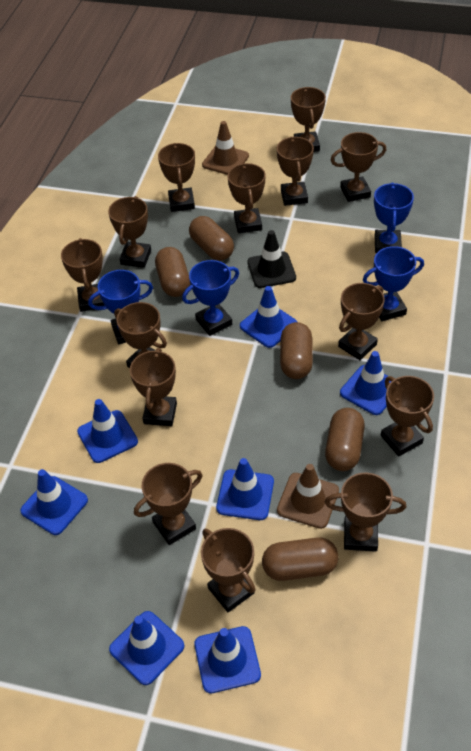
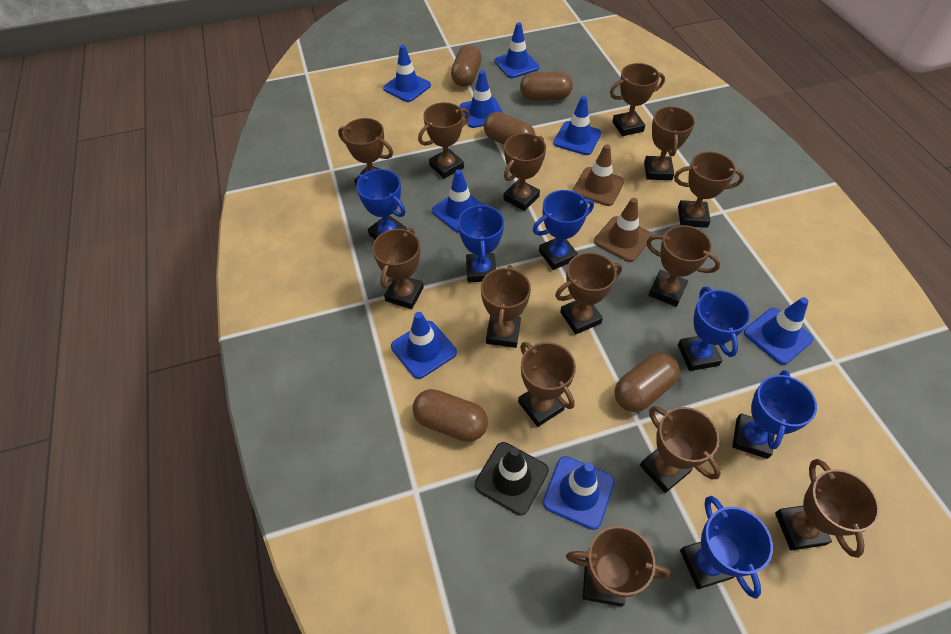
blue traffic cone: [20,469,88,535] [77,399,138,463] [109,611,184,685] [194,626,261,693] [216,458,274,520] [240,286,297,348] [340,351,391,415] = 7 -> [383,45,431,102] [391,312,457,379] [432,169,484,233] [460,70,503,128] [495,22,539,78] [543,456,615,530] [553,96,601,155] [744,297,813,365] = 8
blue trophy: [88,270,153,344] [182,260,239,336] [363,246,424,321] [374,182,414,253] = 4 -> [356,169,406,239] [458,203,504,282] [533,190,594,270] [678,287,750,371] [680,496,773,599] [732,370,817,459] = 6

